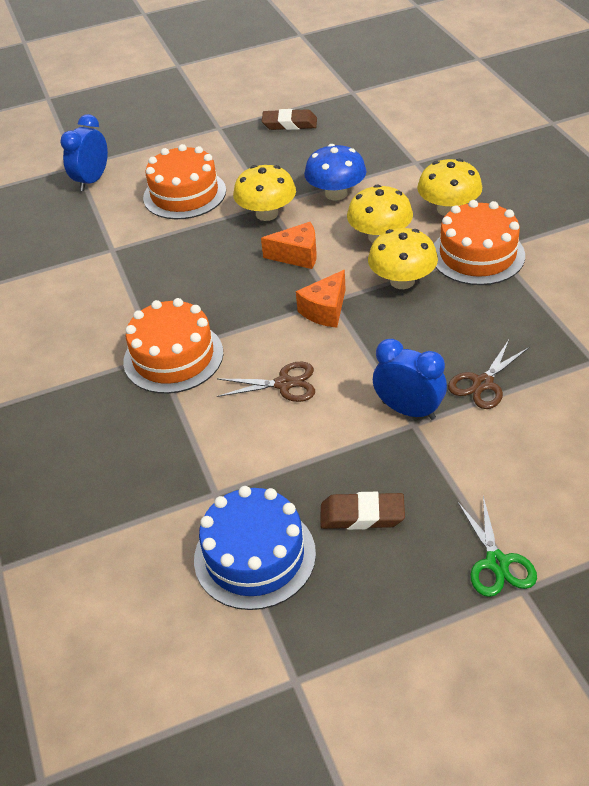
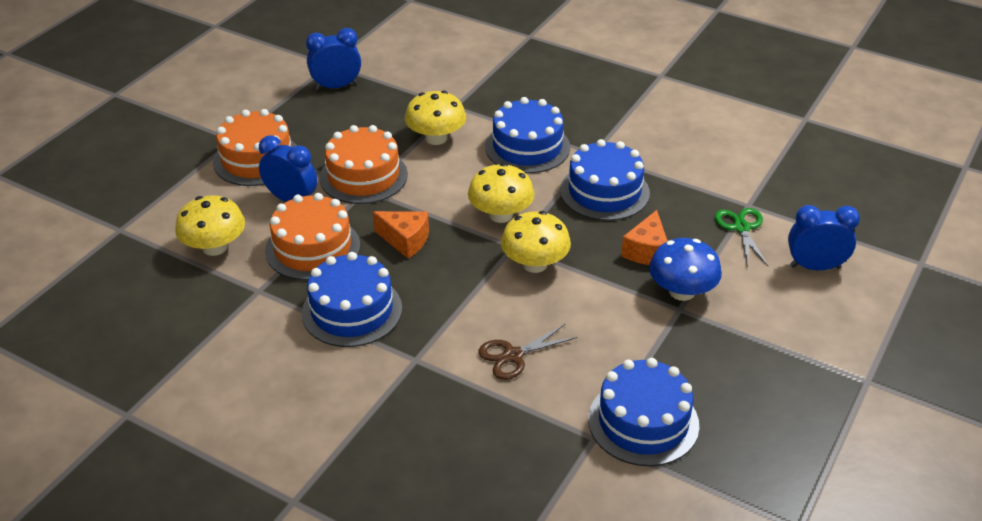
blue cake: [194,486,316,610] = 1 -> [302,252,402,347] [485,97,570,173] [560,139,650,221] [588,358,699,466] = 4
blue clock: [60,114,108,191] [373,339,447,420] = 2 -> [259,135,317,202] [306,28,361,90] [788,205,860,270] = 3
brown eraser: [262,109,317,130] [320,492,405,530] = 2 -> none = 0
brown scissors: [217,362,315,402] [448,340,529,409] = 2 -> [478,324,577,380] = 1

